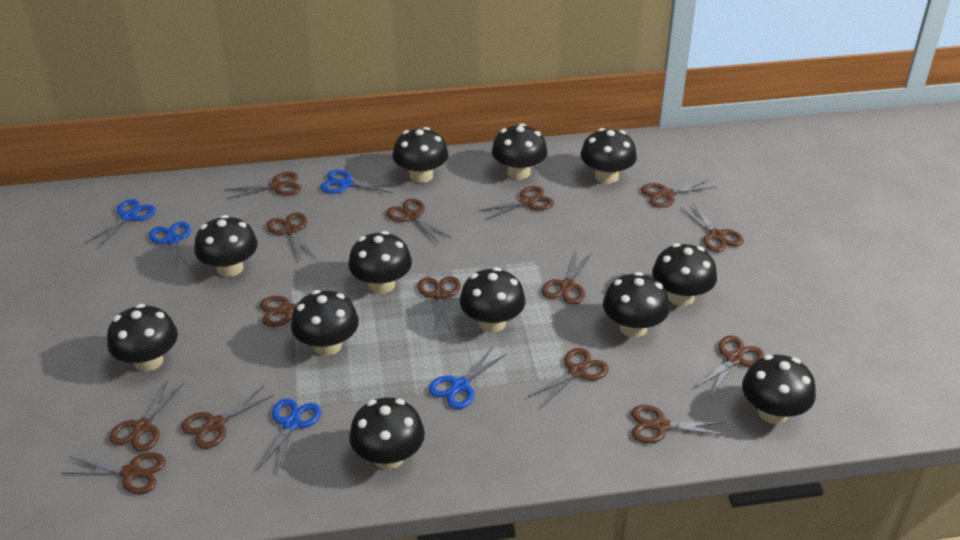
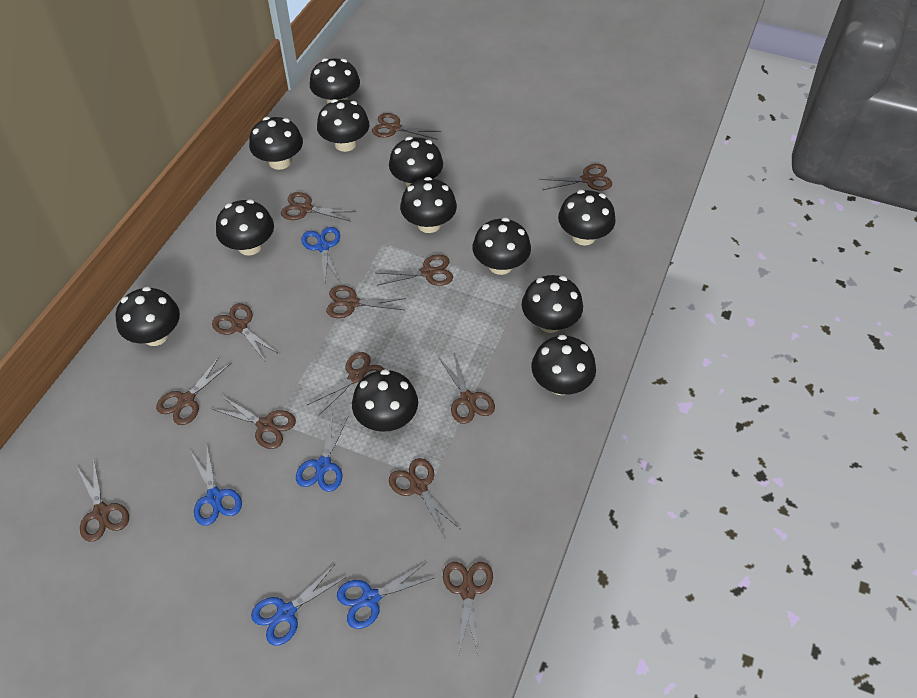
brown scissors: [62,452,166,494] [109,380,184,452] [181,386,274,449] [224,172,301,199] [259,293,344,327] [267,212,316,261] [386,198,452,243] [418,276,461,333] [478,186,554,220] [528,348,609,408] [542,251,592,304] [631,405,728,443] [641,180,716,208] [680,203,744,252] [695,335,765,396] = 15 -> [77,461,129,542] [156,357,231,425] [212,303,279,361] [212,396,296,449] [281,192,356,221] [307,352,384,416] [326,285,406,318] [372,113,441,140] [377,254,453,286] [389,458,460,539] [439,353,495,424] [443,562,493,657] [540,164,612,190] = 13

